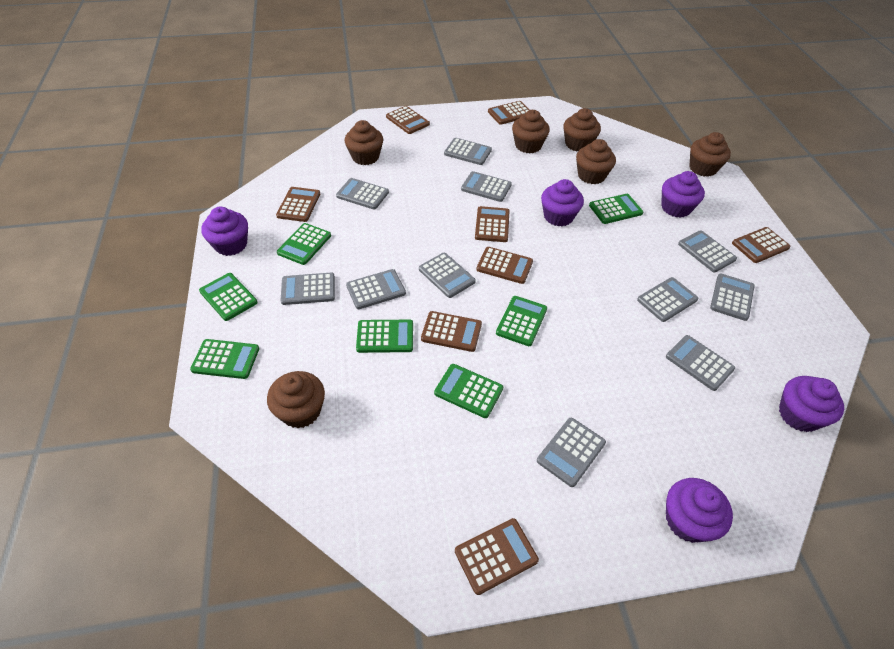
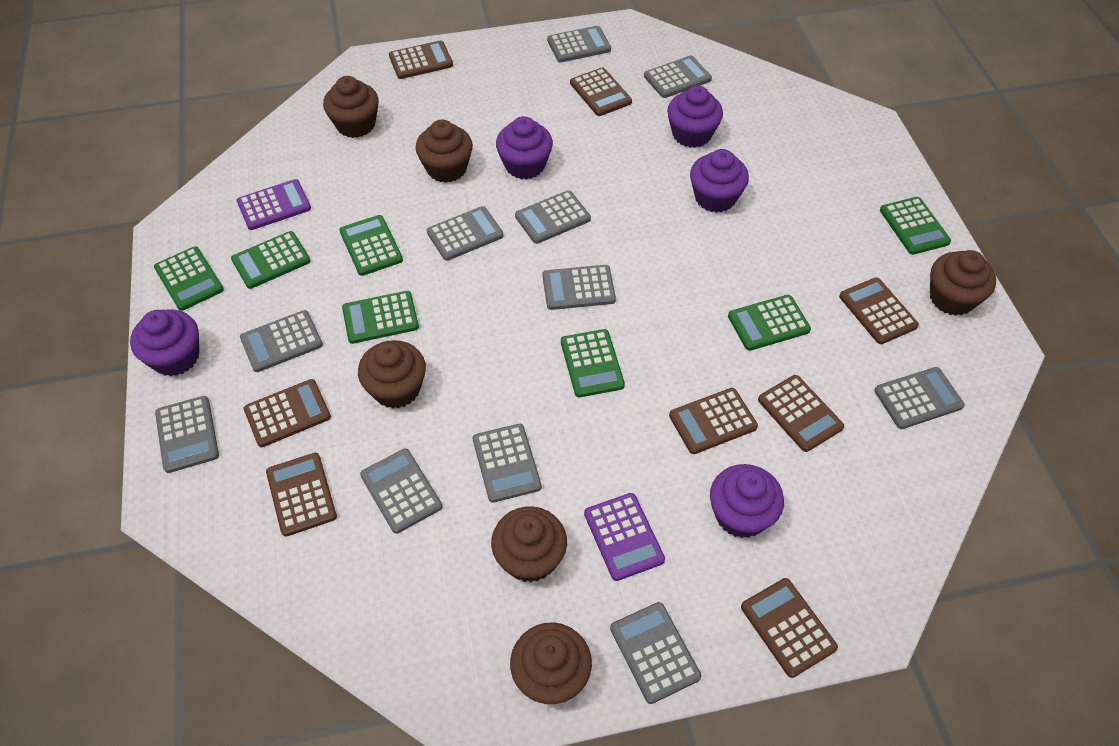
purple calculator: none = 0 -> [237,179,311,230] [584,493,665,581] = 2

